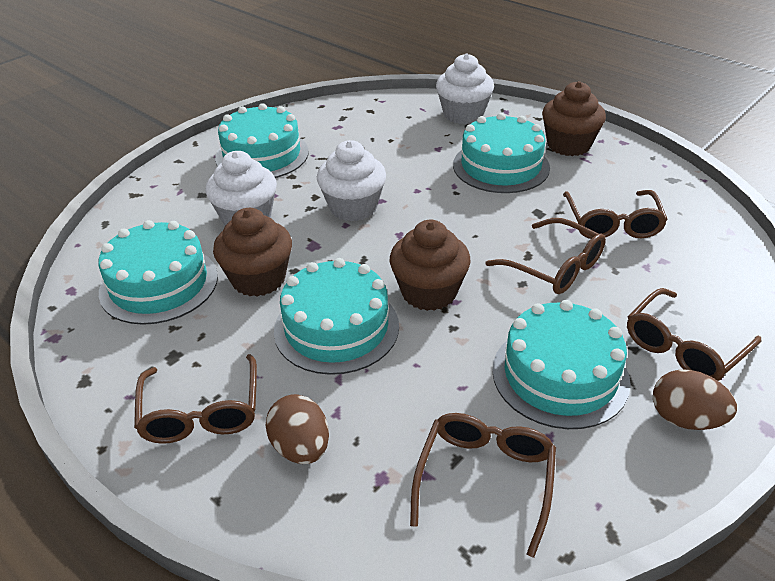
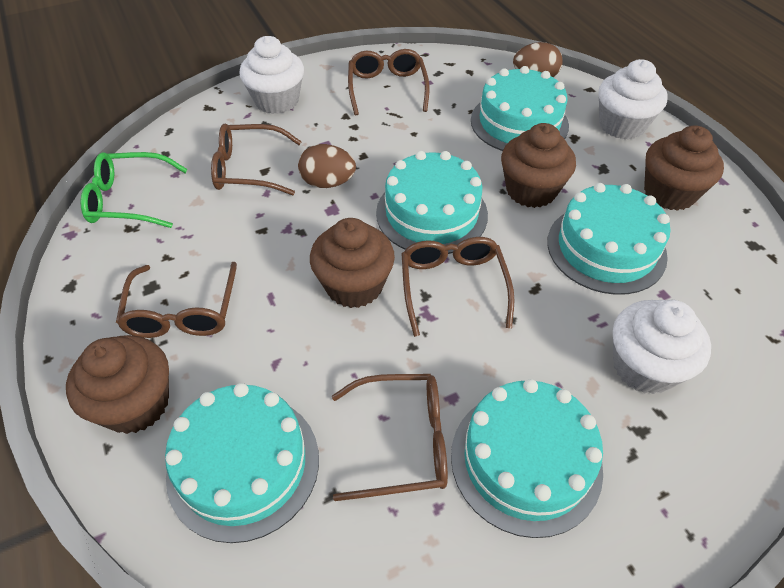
brown cupcake: [213,208,292,297] [390,220,471,311] [542,81,606,156] = 3 -> [66,335,169,434] [310,218,395,308] [501,123,576,208] [644,125,724,211] = 4
green glasses: none = 0 -> [81,152,188,228] = 1

